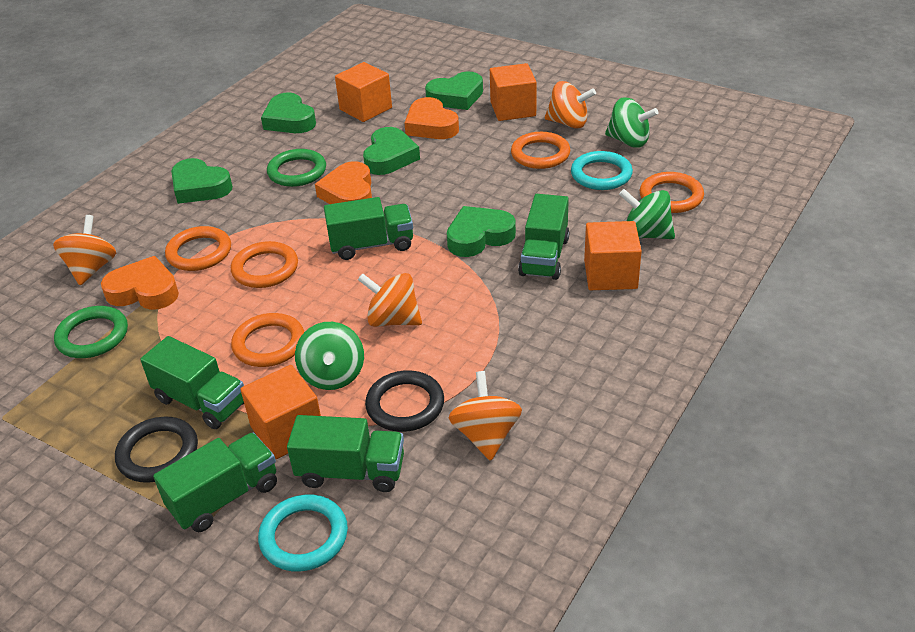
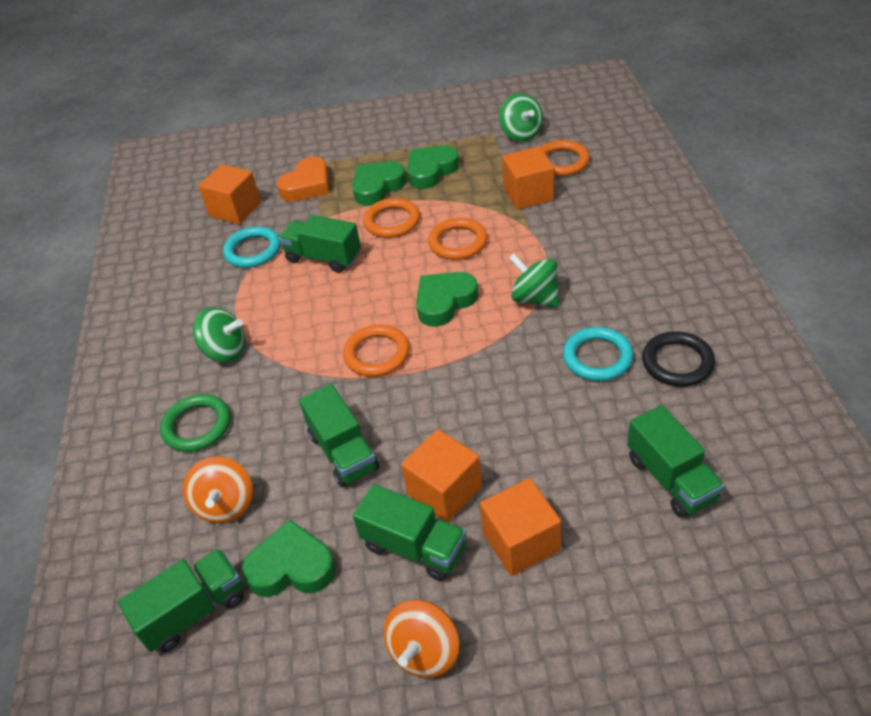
black ring: [115,417,198,483] [365,370,444,432] = 2 -> [642,331,715,387] = 1
green heart: [171,158,233,204] [261,92,316,133] [363,127,420,175] [425,71,483,110] [447,206,516,257] = 5 -> [242,520,336,597] [352,161,407,206] [407,145,459,189] [416,272,478,327] = 4
green ring: [54,306,128,358] [267,149,326,187] = 2 -> [160,394,230,452] = 1
orange heart: [101,256,179,310] [315,161,372,204] [405,97,459,139] = 3 -> [277,157,329,202] = 1
orange ring: [165,226,231,271] [231,241,298,288] [231,313,304,367] [511,132,570,169] [640,172,704,213] = 5 -> [343,325,410,377] [363,198,420,238] [428,218,488,260] [541,140,590,176] = 4
orange spinning top: [53,215,116,285] [358,273,422,327] [448,371,522,461] [545,81,596,129] = 4 -> [183,457,253,523] [384,600,459,677] = 2

